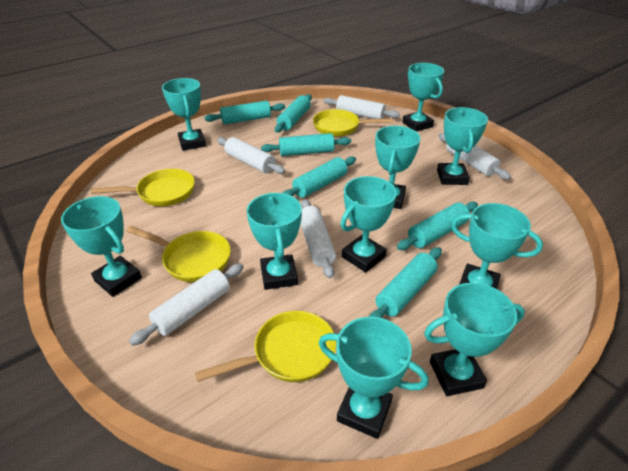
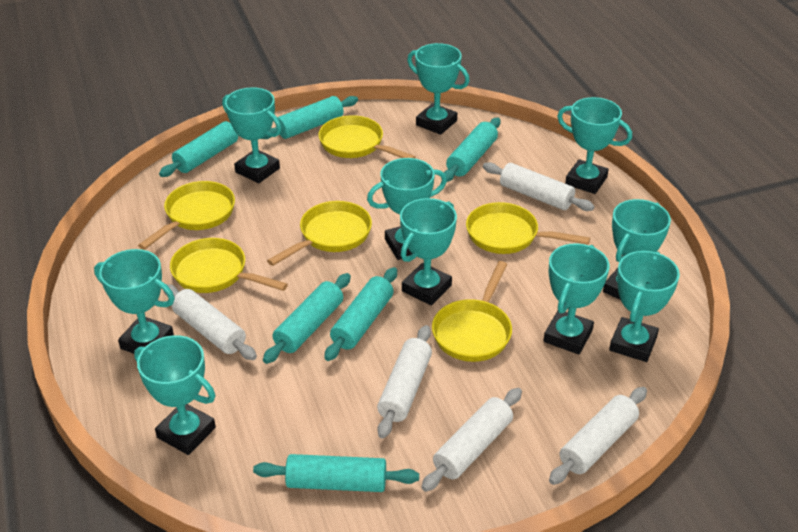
yellow pan: [91,169,195,206] [127,226,231,282] [195,311,336,382] [313,109,394,137] = 4 -> [138,181,235,250] [170,238,288,293] [267,201,372,266] [318,115,416,158] [432,261,512,362] [466,202,590,254] = 6

